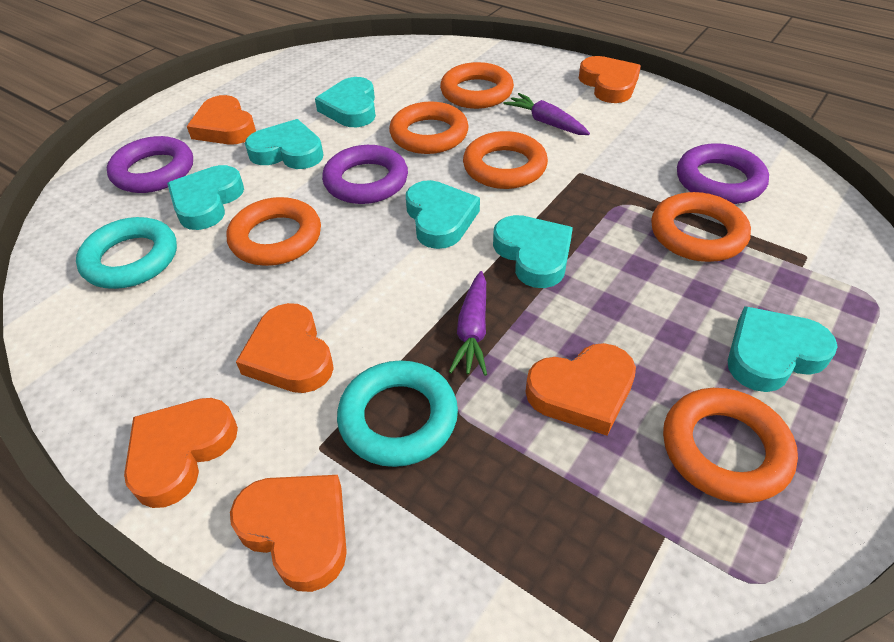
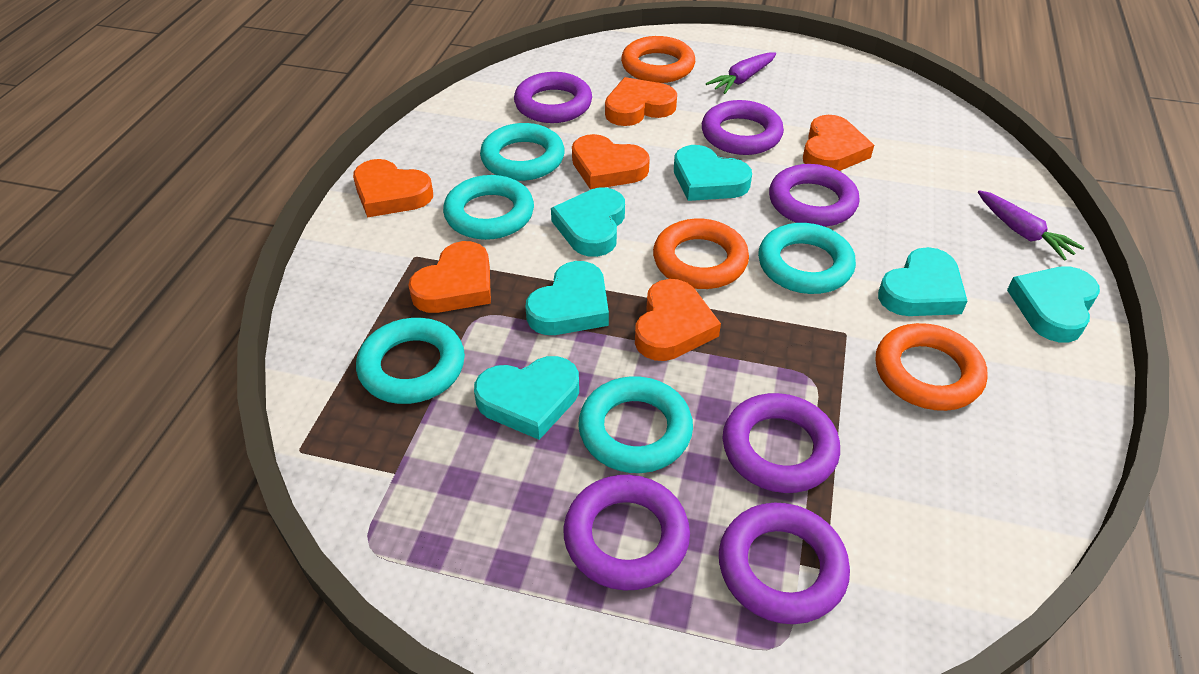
orange ring: [227,197,321,266] [389,102,469,154] [440,62,514,109] [463,131,548,189] [651,192,751,262] [663,388,798,503] = 6 -> [621,36,695,83] [653,219,749,289] [876,323,988,411] = 3
purple ring: [107,136,193,193] [322,145,408,204] [677,143,769,204] = 3 -> [514,72,592,123] [564,475,690,591] [702,100,784,155] [719,503,850,624] [723,393,840,493] [769,164,860,227] = 6
turquoise ring: [76,217,177,289] [337,360,458,467] = 2 -> [356,318,465,404] [443,175,534,240] [480,123,565,181] [578,376,693,473] [758,223,856,294] = 5

